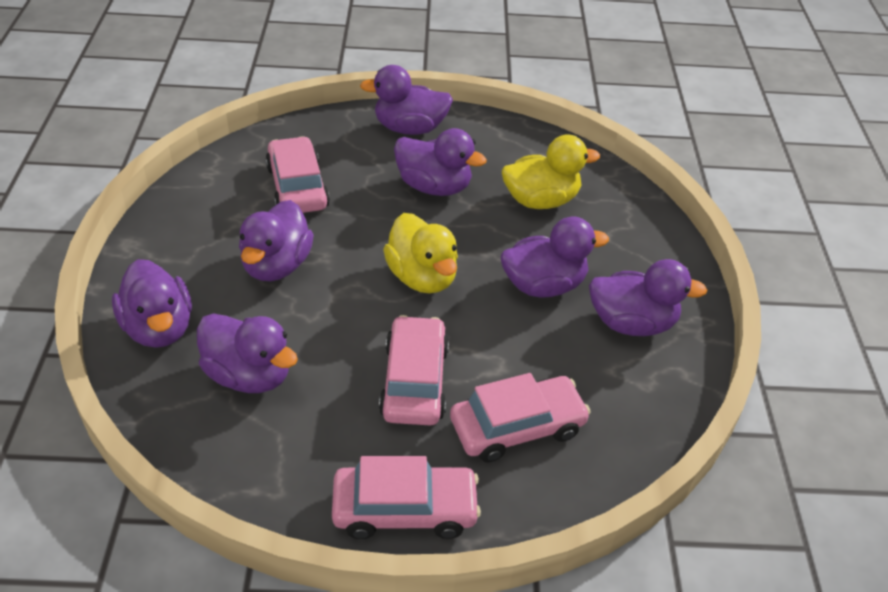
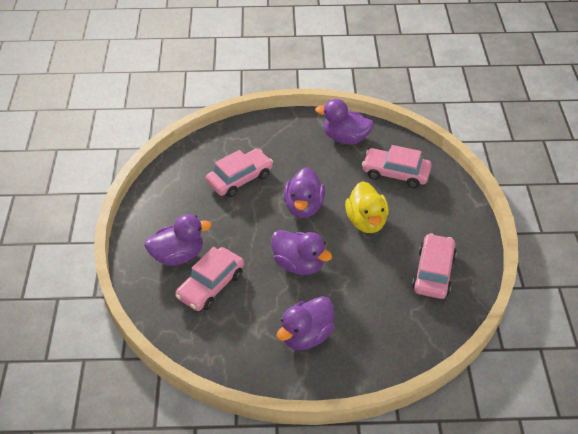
purple duck: [112,259,192,348] [197,313,298,393] [239,200,314,281] [360,65,453,135] [394,128,487,196] [501,217,609,297] [589,259,707,336] = 7 -> [144,214,212,266] [271,230,332,275] [277,296,335,350] [284,167,325,218] [315,99,374,145] = 5
yellow duck: [383,213,458,294] [502,134,600,209] = 2 -> [345,181,389,233] = 1

